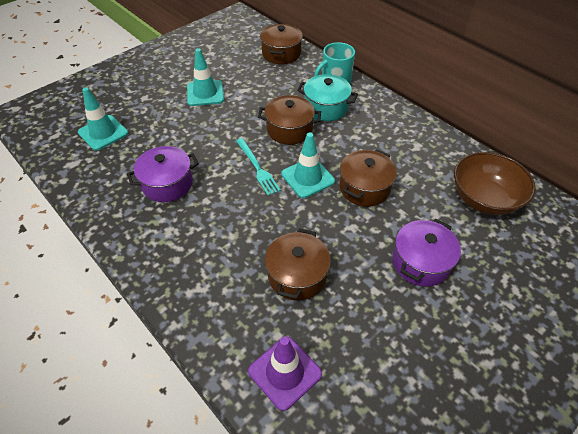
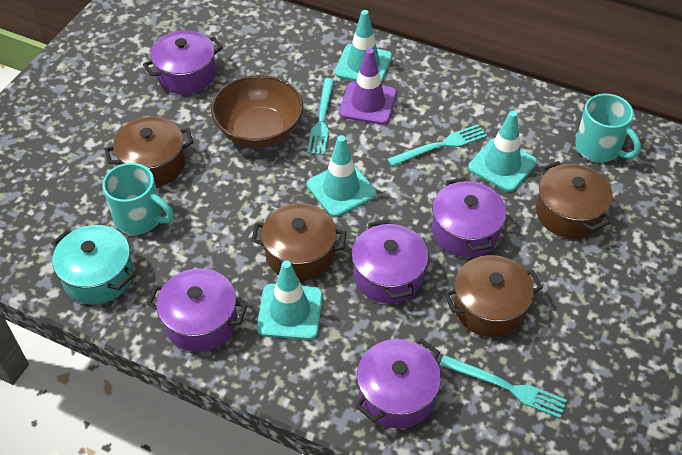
purple pot: [127,146,199,202] [393,219,461,287] = 2 -> [143,30,223,94] [147,268,248,352] [352,219,429,304] [355,339,441,429] [432,177,506,257] = 5
turquoise fork: [236,138,281,196] = 1 -> [307,78,334,155] [387,125,487,167] [440,355,567,418] = 3
turquoise mug: [314,42,355,84] = 1 -> [102,163,174,235] [575,94,641,162] = 2
turquoise traffic cone: [78,87,128,151] [187,48,224,106] [281,132,335,198] = 3 -> [257,260,323,340] [307,135,376,217] [335,10,392,83] [468,111,537,192] = 4

